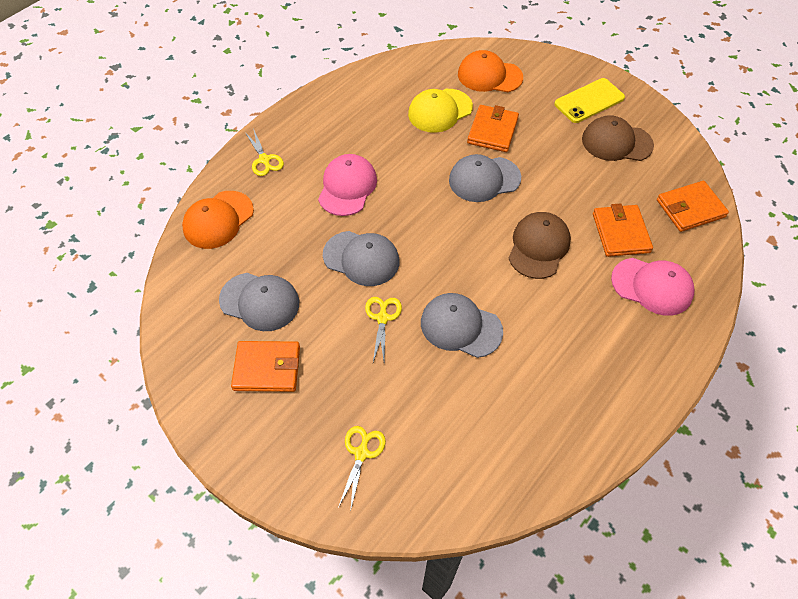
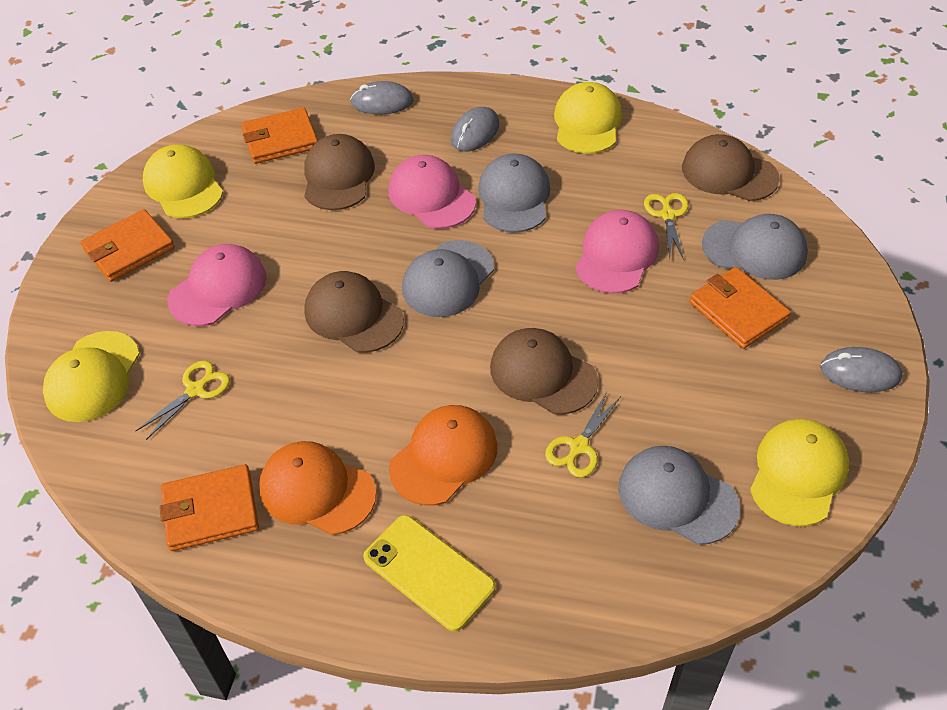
brown cap: [508,212,571,279] [582,115,654,161] = 2 -> [304,134,375,210] [304,271,404,353] [490,328,598,415] [682,134,780,201] = 4
grey mouse: none = 0 -> [350,81,414,114] [451,107,499,152] [820,347,902,392] = 3
pink cap: [318,154,377,216] [611,258,694,316] = 2 -> [167,244,267,326] [389,155,476,229] [575,210,659,293] = 3
yellow cap: [408,89,473,133] = 1 -> [43,331,140,422] [143,144,223,218] [554,82,622,154] [750,419,849,526] = 4

